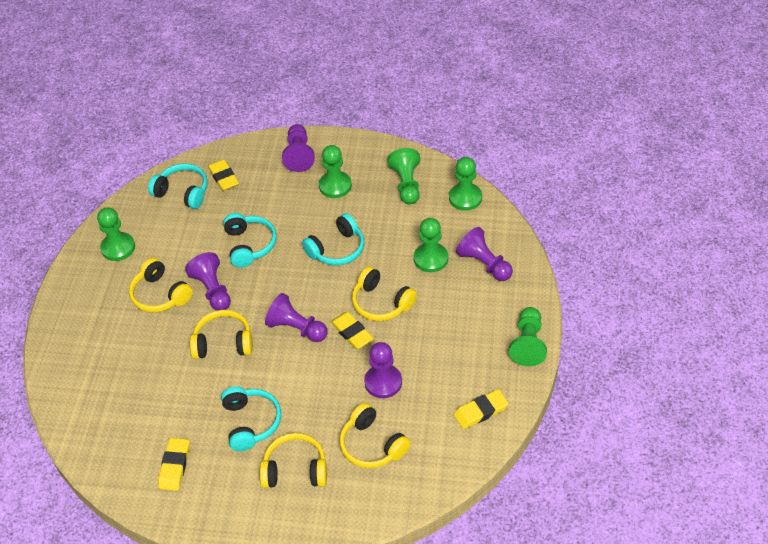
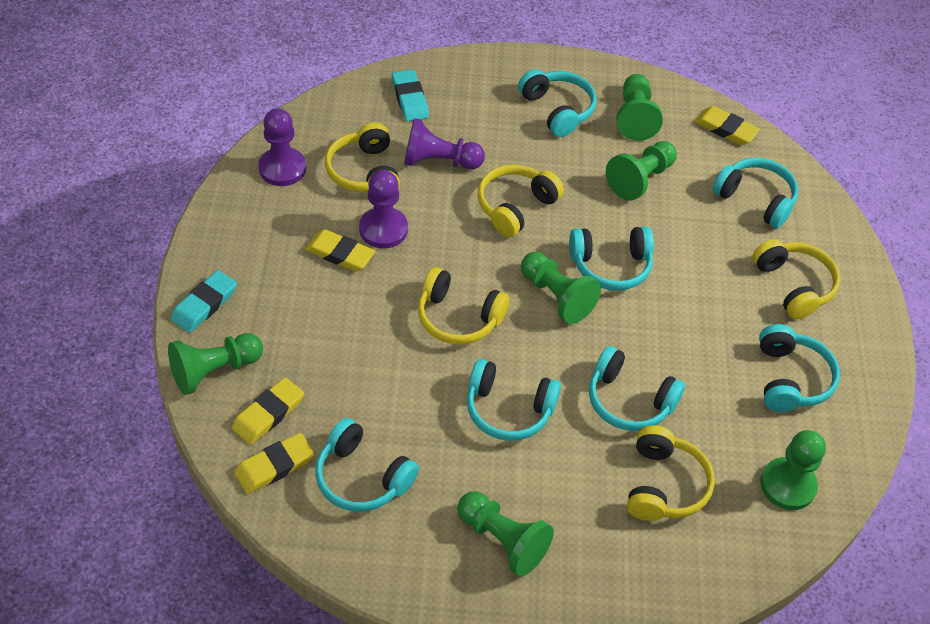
purple pawn: [185,252,231,311] [265,293,328,342] [282,124,315,172] [364,342,402,398] [456,227,513,281] = 5 -> [258,108,306,186] [359,170,408,248] [404,118,485,170] = 3
turquoise eraser: none = 0 -> [171,270,237,333] [392,70,429,121] = 2
turquoise headphones: [148,163,208,209] [221,387,281,451] [223,213,277,268] [302,213,364,266] = 4 -> [315,418,419,512] [467,359,561,441] [518,69,597,137] [569,226,654,291] [589,346,685,431] [712,158,799,228] [759,324,840,412] = 7

